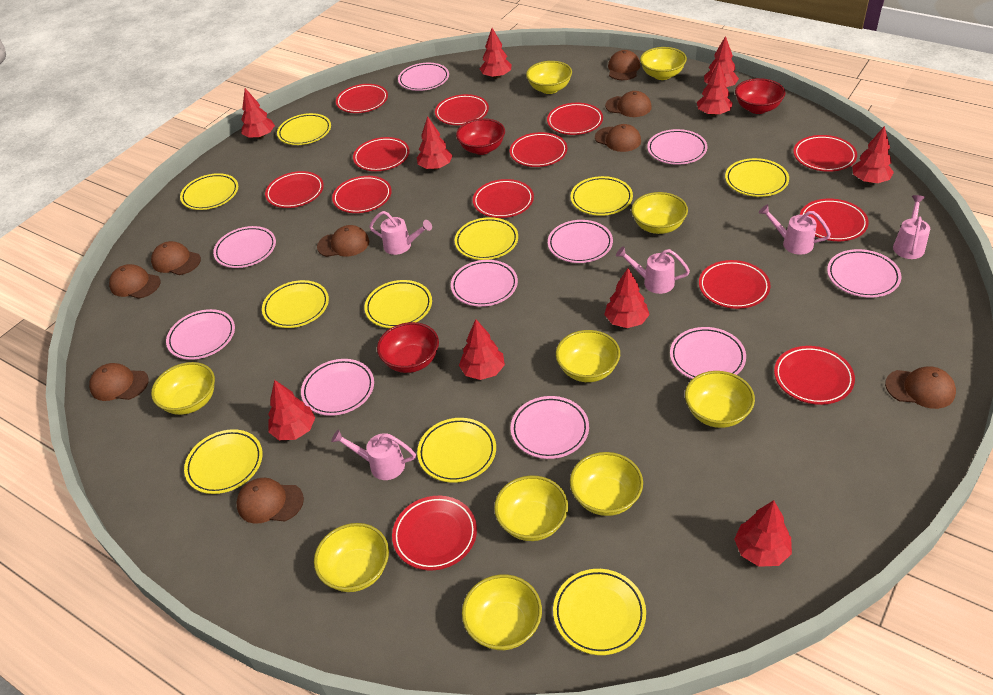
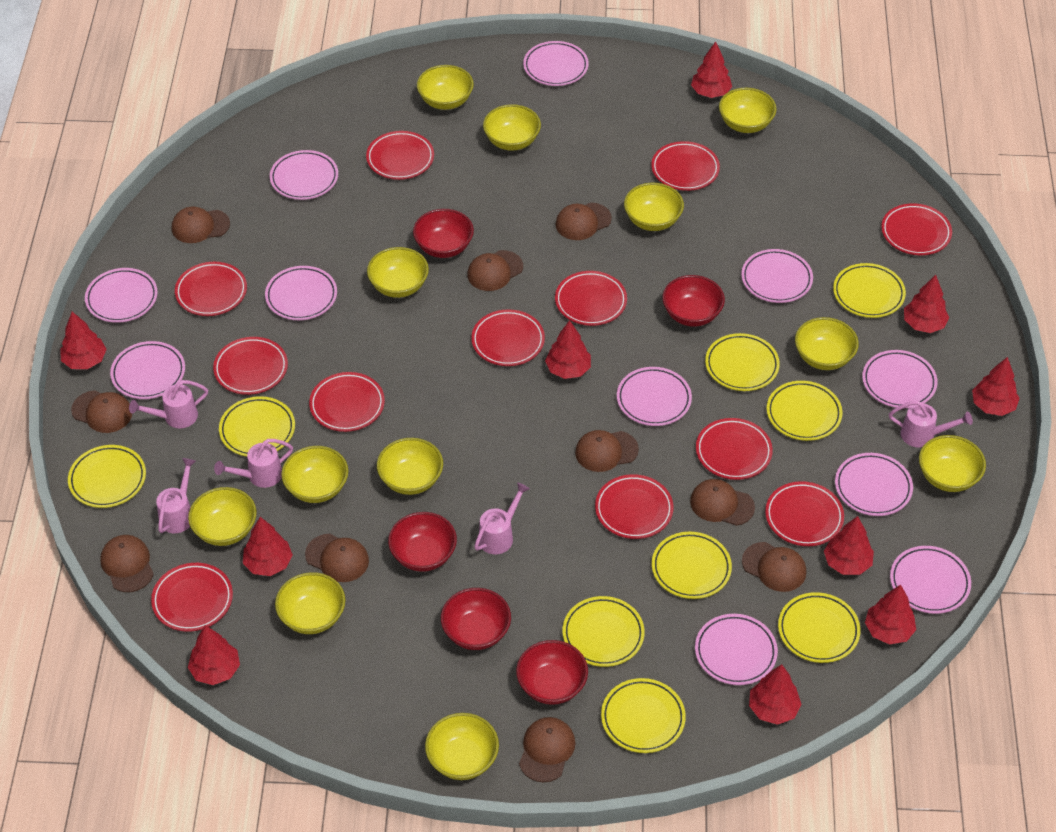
brown cap: [89,363,149,401] [109,264,161,299] [151,241,201,275] [236,478,304,524] [317,225,369,257] [595,124,641,152] [605,91,652,117] [608,50,640,80] [885,366,956,409] = 9 -> [71,390,132,433] [100,535,154,592] [172,206,230,243] [305,534,369,582] [467,250,523,291] [519,717,575,782] [555,203,612,240] [575,430,639,472] [690,479,755,526] [742,542,806,592] = 10
pink plate: [166,309,235,360] [213,226,276,268] [301,359,374,416] [398,63,449,91] [451,260,518,307] [511,396,589,459] [548,220,613,263] [647,129,707,165] [670,327,746,379] [827,249,901,298] = 10 -> [85,268,158,323] [110,341,185,399] [265,266,337,320] [270,150,338,200] [523,41,589,86] [617,367,692,426] [695,614,778,685] [741,249,813,303] [835,453,913,516] [862,350,938,408] [890,546,971,614] = 11
red bowl: [377,322,439,373] [456,118,505,155] [735,78,786,114] = 3 -> [388,512,457,572] [413,209,474,258] [441,588,511,650] [516,640,588,705] [662,275,725,327] = 5
red plate: [265,171,324,208] [332,176,392,213] [336,84,388,113] [353,137,410,171] [392,496,477,570] [435,94,489,125] [473,179,534,218] [510,132,568,167] [547,103,603,135] [699,260,771,309] [774,346,855,405] [793,135,857,172] [800,199,869,241] = 13 -> [151,563,233,632] [175,262,247,316] [213,337,288,395] [309,372,385,432] [366,131,434,180] [471,309,545,366] [555,271,627,326] [595,474,673,539] [651,141,720,191] [696,418,773,480] [765,481,844,546] [881,203,952,255] = 12
yellow bowl: [151,362,215,415] [314,523,389,592] [462,574,542,650] [494,476,568,541] [526,61,572,94] [556,330,620,382] [570,452,643,516] [631,192,688,234] [640,47,687,80] [685,371,755,428] = 10 -> [188,487,257,546] [275,572,345,634] [281,446,348,503] [367,247,429,298] [377,438,443,495] [417,65,474,110] [425,713,499,780] [483,104,541,151] [624,183,684,231] [719,88,777,133] [795,317,859,370] [919,435,986,492] = 12
yellow plate: [180,173,238,210] [184,429,263,494] [262,280,329,328] [277,113,331,145] [365,280,432,328] [417,418,496,483] [455,217,518,260] [553,569,646,655] [571,176,633,216] [725,158,789,197] = 10 -> [68,445,146,508] [219,396,295,457] [563,596,645,667] [601,678,686,753] [652,532,732,599] [705,333,780,391] [767,381,842,441] [778,592,861,663] [833,263,906,318] = 9

